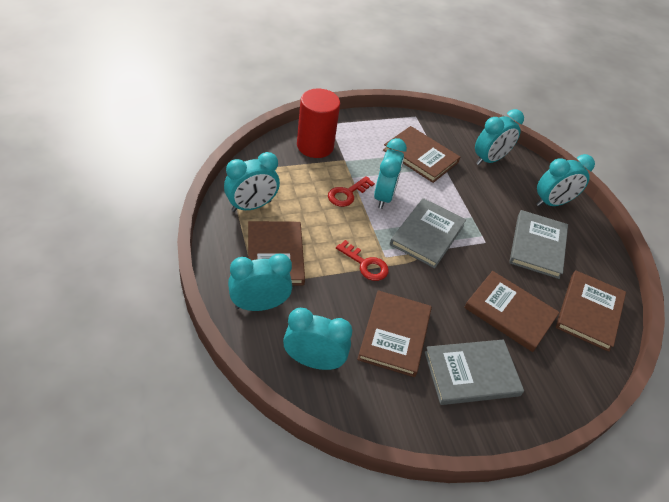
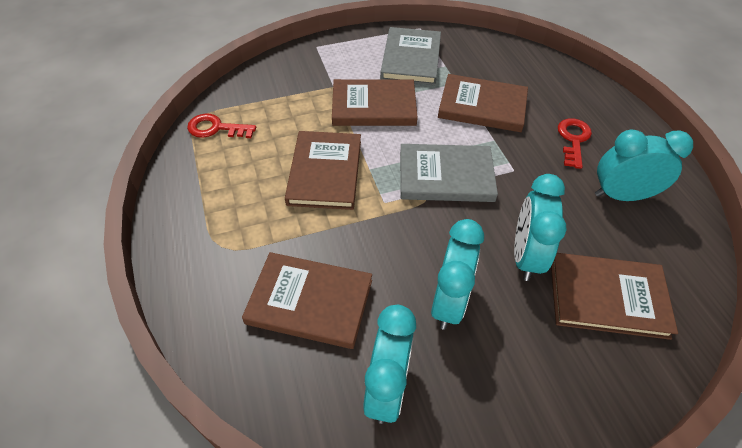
grey book: [390,198,466,268] [425,340,524,405] [509,210,568,279] = 3 -> [380,27,441,85] [400,144,498,202] = 2
red cylinder: [297,89,340,158] = 1 -> none = 0
turquoise clock: [224,152,280,212] [228,254,292,311] [283,308,352,370] [374,138,407,209] [475,109,524,165] [537,154,595,206] = 6 -> [363,305,416,424] [431,219,484,330] [514,174,566,281] [595,130,693,201] = 4

